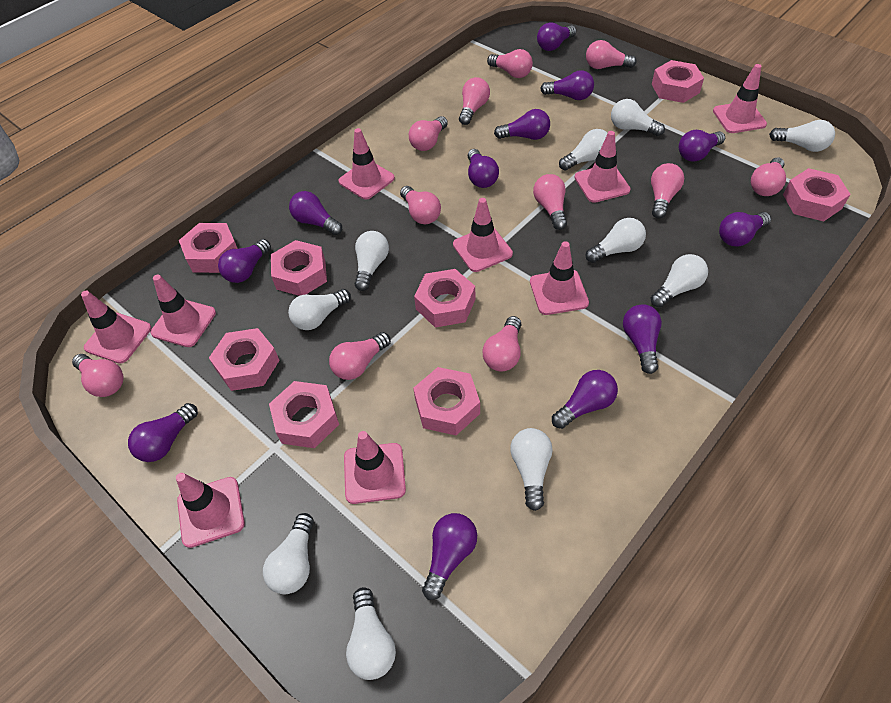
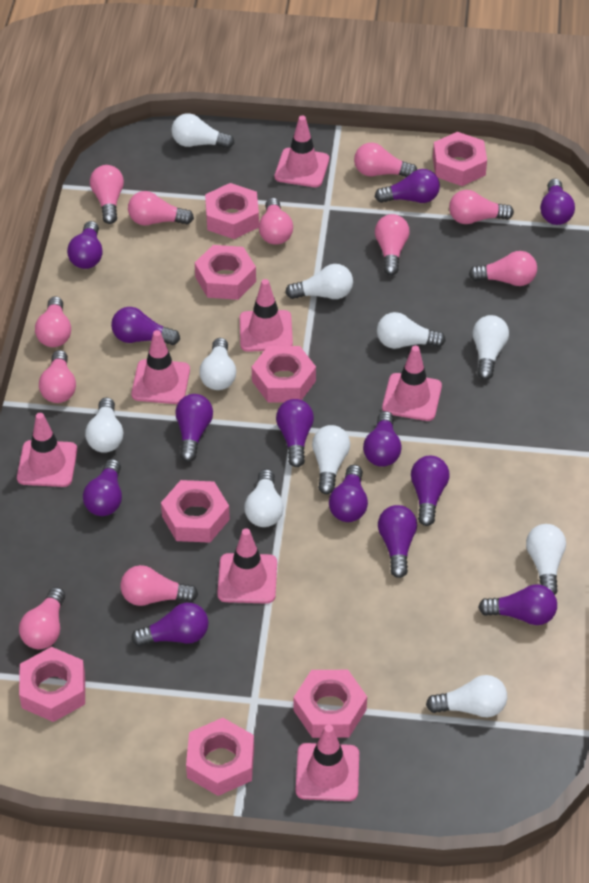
pink traffic cone: [81,291,152,364] [151,275,216,347] [176,473,245,548] [338,128,395,200] [344,431,406,504] [453,198,513,272] [530,241,589,315] [574,131,631,203] [713,64,767,133] = 9 -> [17,413,77,487] [131,330,190,404] [217,528,277,604] [240,279,293,352] [275,116,329,187] [296,725,359,801] [382,346,442,421] = 7
purple light bulb: [128,403,198,462] [218,239,271,283] [289,191,342,235] [422,513,477,600] [468,149,499,188] [494,109,550,140] [537,22,576,51] [540,70,594,100] [552,370,618,429] [623,304,662,374] [679,130,725,162] [719,212,771,247] = 12 -> [67,221,103,269] [83,459,122,516] [111,307,180,345] [131,603,209,647] [175,394,213,462] [276,399,314,467] [329,465,368,522] [363,411,402,467] [375,169,440,203] [378,505,417,578] [411,456,449,526] [478,585,557,625] [540,179,575,225] = 13

